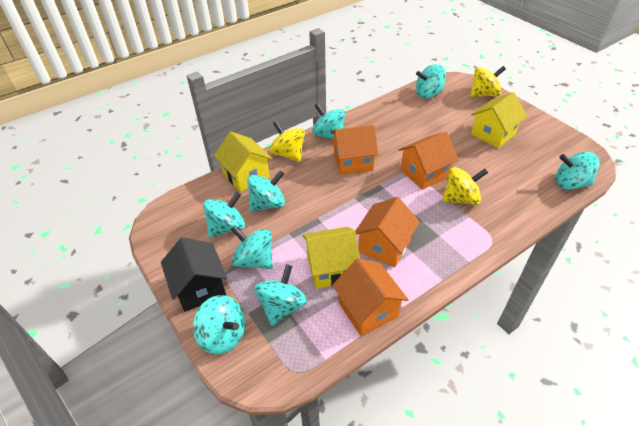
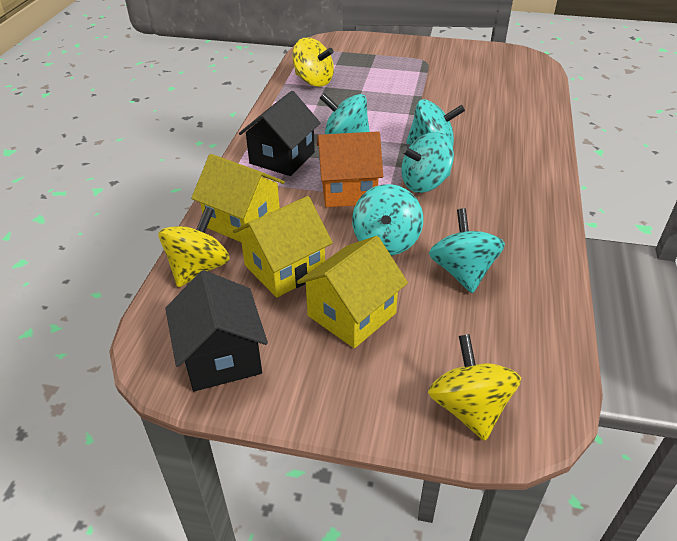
black house: [161,237,227,312] = 1 -> [165,270,268,391] [239,91,320,176] = 2
orange house: [331,125,378,175] [332,258,409,336] [355,197,420,267] [399,132,458,190] = 4 -> [317,131,383,207] = 1
turquoise spinning top: [193,295,246,354] [203,192,245,238] [230,225,273,269] [247,170,285,212] [254,264,307,326] [312,103,345,140] [416,64,446,99] [556,152,600,190] = 8 -> [320,93,370,134] [352,184,423,255] [401,132,454,193] [406,99,465,146] [429,208,505,293] = 5

